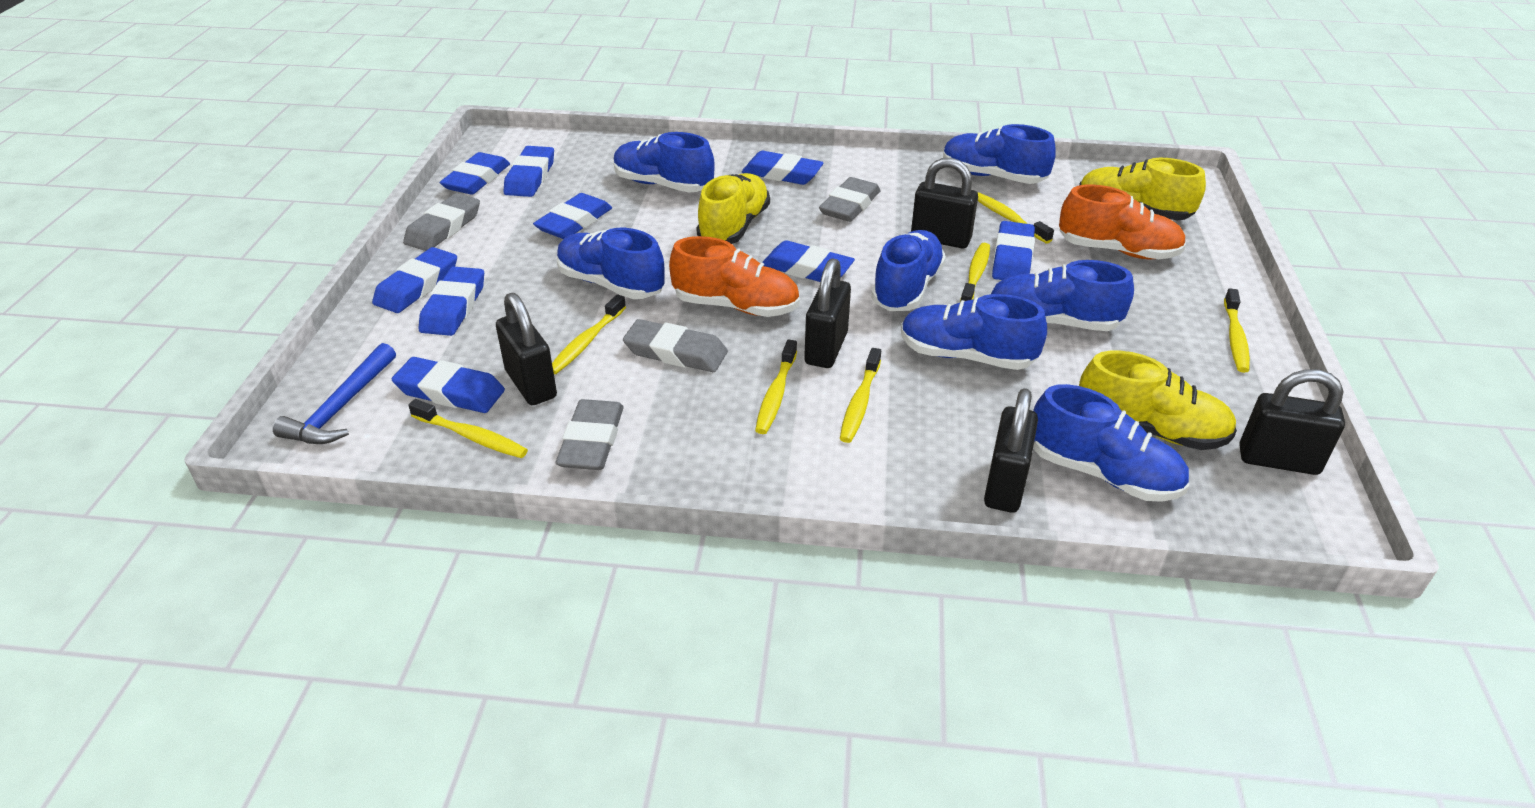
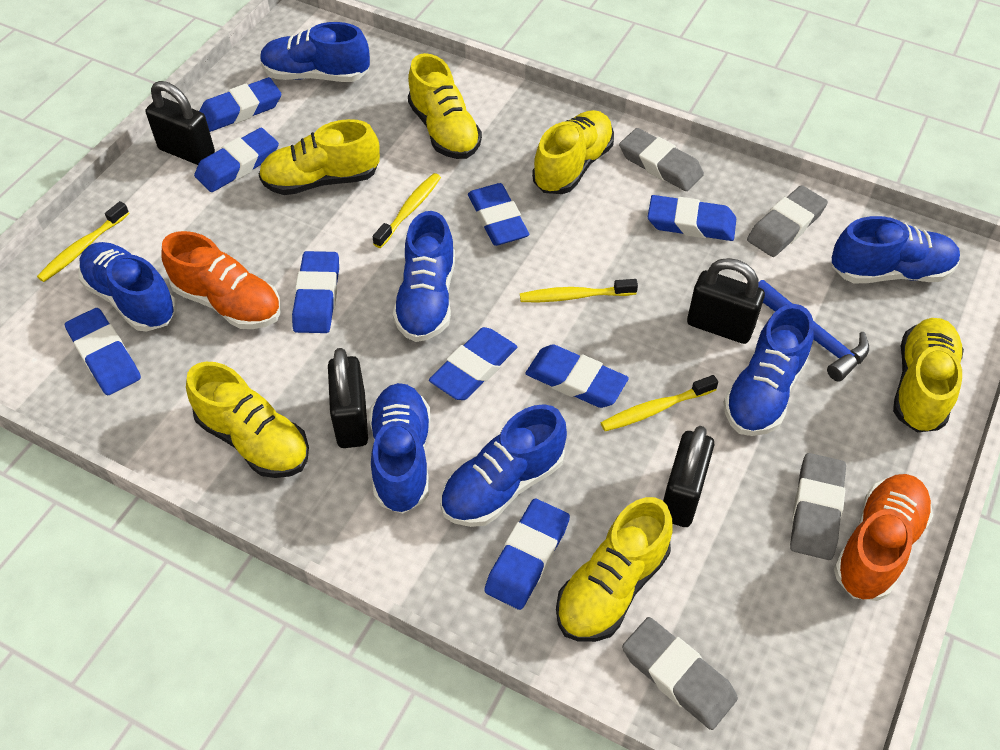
black padlock: [496,293,557,405] [804,258,851,368] [911,158,978,248] [984,388,1038,513] [1240,369,1345,475] = 5 -> [146,81,215,165] [328,348,368,448] [663,426,714,527] [687,258,765,344] = 4
yellow shoe: [696,173,770,244] [1079,158,1206,220] [1079,351,1237,450] = 3 -> [186,362,309,478] [259,119,380,195] [408,53,482,159] [532,110,614,194] [556,497,672,642] [893,318,964,432] = 6
yellow toothbrush: [408,399,528,458] [552,294,626,374] [755,340,797,434] [840,348,881,443] [960,243,990,302] [977,192,1054,244] [1224,288,1250,373] = 7 -> [37,201,129,282] [372,173,441,248] [520,279,638,302] [600,375,718,431] = 4

